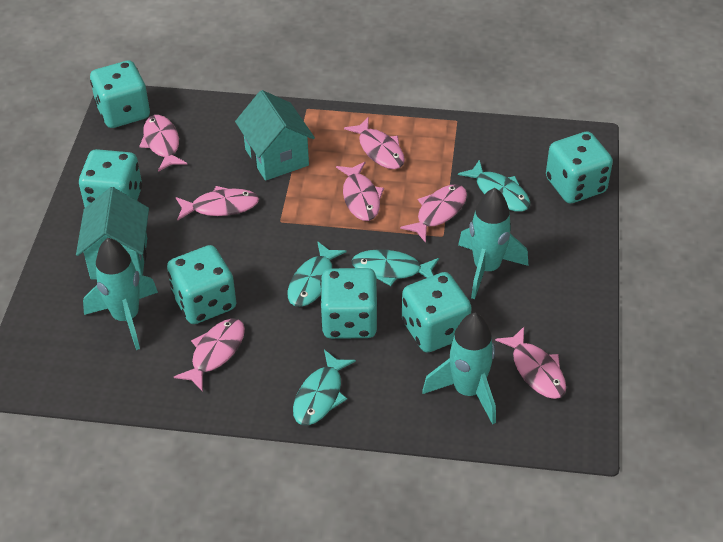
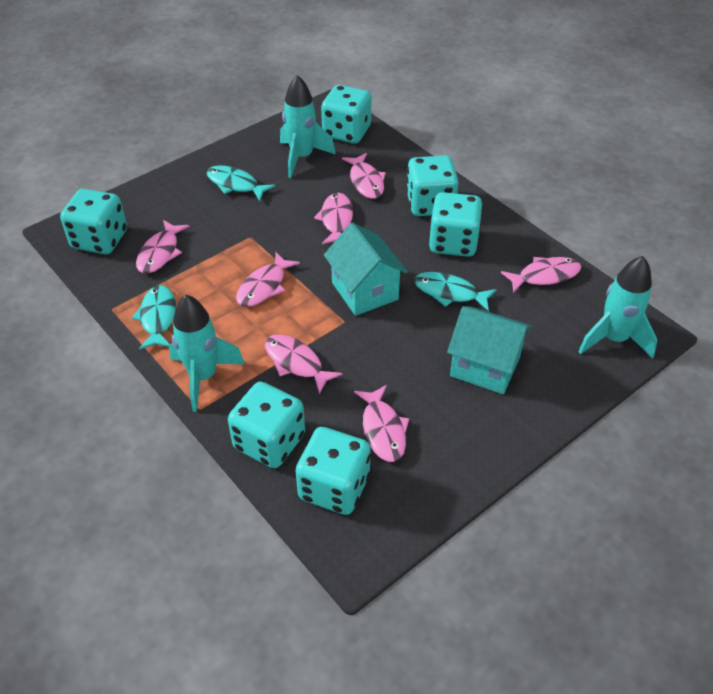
turquoise fish: [287,241,346,307] [293,350,356,426] [351,249,439,286] [458,160,530,212] = 4 -> [132,285,176,350] [206,165,275,201] [414,272,497,311] = 3

